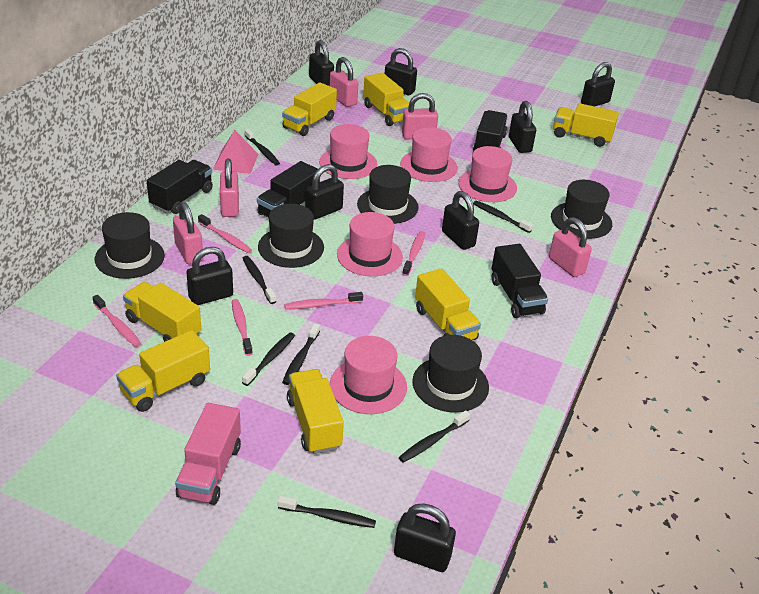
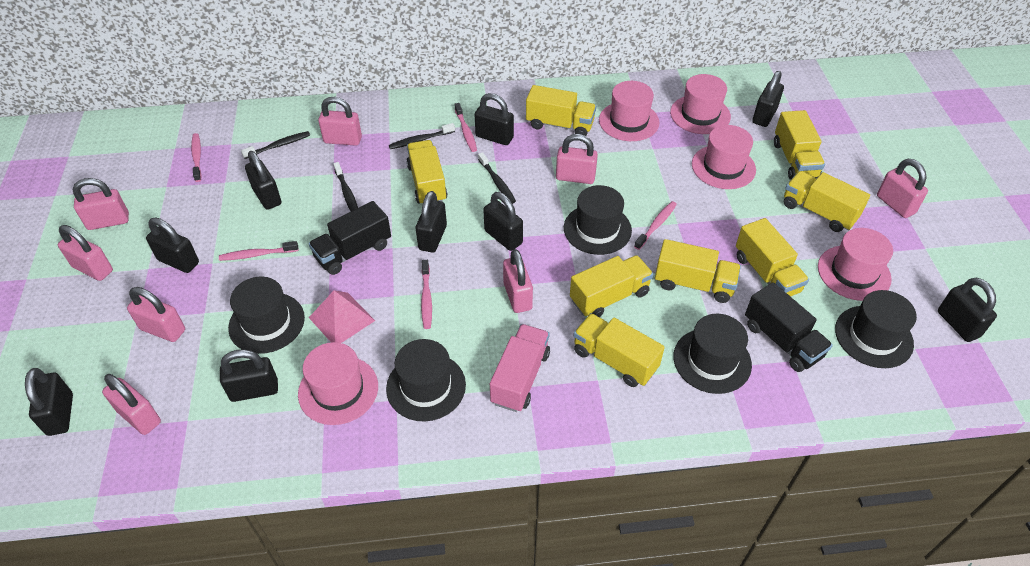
black padlock: [186,247,233,305] [305,164,344,220] [309,40,334,86] [385,48,417,95] [394,503,456,572] [442,191,479,250] [509,101,536,153] [581,62,615,106] = 8 -> [25,368,73,436] [146,218,199,273] [220,349,278,402] [245,151,281,210] [415,191,447,253] [475,93,514,145] [483,192,523,251] [752,71,784,127] [938,277,997,342] = 9
black toothbrush: [242,332,295,386] [243,256,276,304] [244,129,280,165] [278,496,376,528] [282,323,320,385] [399,410,470,463] [473,201,533,233] = 7 -> [241,131,310,159] [333,162,358,211] [389,123,455,149] [478,152,516,204] = 4
black truck: [147,160,213,214] [257,161,320,218] [473,110,508,152] [491,244,548,318] = 4 -> [309,201,391,275] [745,282,833,372] = 2
pink padlock: [173,202,203,264] [220,159,239,217] [330,57,358,107] [402,93,438,139] [549,217,592,277] = 5 -> [58,225,113,281] [73,178,129,230] [102,374,161,435] [127,287,185,342] [318,97,362,146] [503,249,533,313] [556,134,598,184] [877,159,928,218] = 8
yellow truck: [116,330,210,412] [123,282,201,342] [282,82,337,136] [287,369,344,454] [363,73,409,126] [415,268,481,340] [553,103,619,147] = 7 -> [407,140,448,204] [526,85,596,136] [570,255,653,317] [574,313,665,387] [655,239,741,303] [736,218,809,297] [774,110,825,180] [784,171,870,232] = 8

